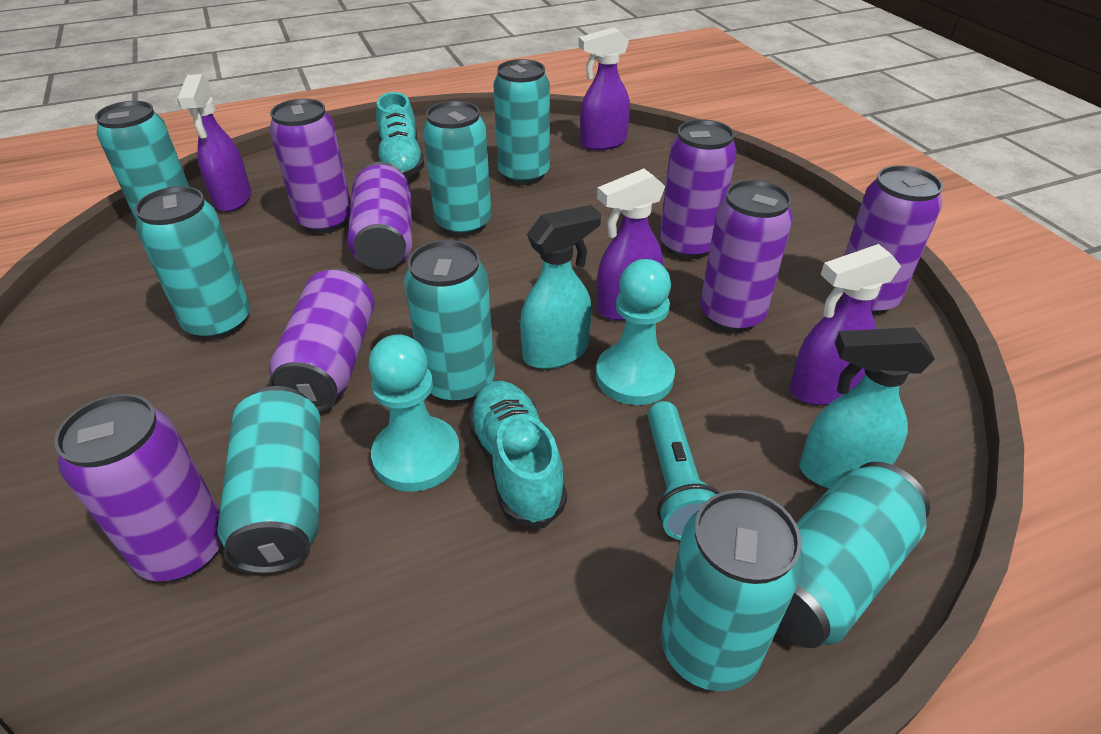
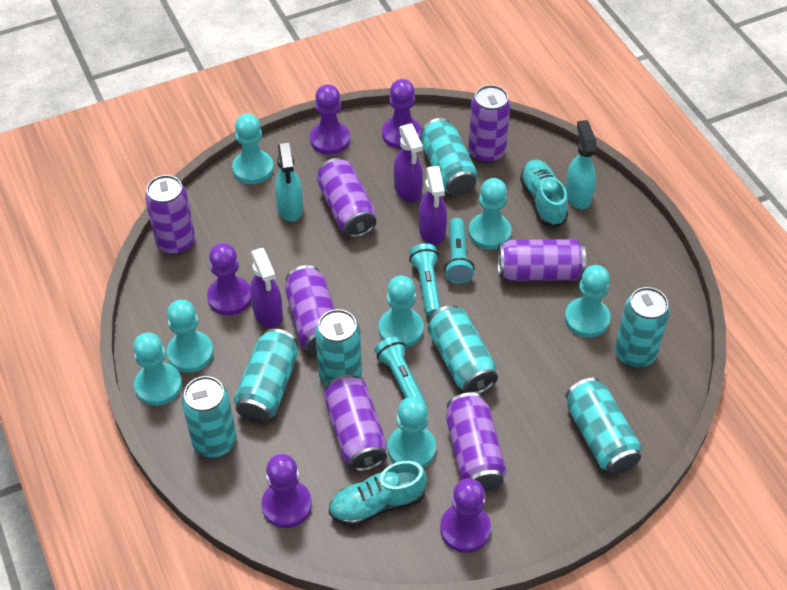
purple pawn: none = 0 -> [207,243,251,315] [262,454,312,528] [310,84,350,155] [382,79,422,149] [440,478,491,553] = 5
purple spray bottle: [177,74,251,212] [578,27,630,150] [597,168,665,320] [789,244,901,405] = 4 -> [250,248,283,328] [394,123,423,202] [419,166,447,245] = 3
turquoise can: [95,101,189,222] [134,186,250,340] [217,386,320,574] [404,240,495,404] [423,101,491,237] [493,59,550,185] [661,490,804,691] [777,462,930,648] = 8 -> [182,376,237,458] [234,328,298,423] [315,309,362,386] [421,118,478,196] [428,305,498,394] [566,378,642,474] [615,287,670,368] = 7
turquoise flashlight: [648,401,719,540] = 1 -> [375,336,427,406] [409,243,441,317] [444,218,475,284] = 3
turquoise pawn: [369,334,460,492] [596,259,675,405] = 2 -> [133,332,182,406] [167,300,214,372] [232,114,274,184] [378,276,424,348] [388,397,436,468] [468,178,511,250] [565,265,611,338] = 7

